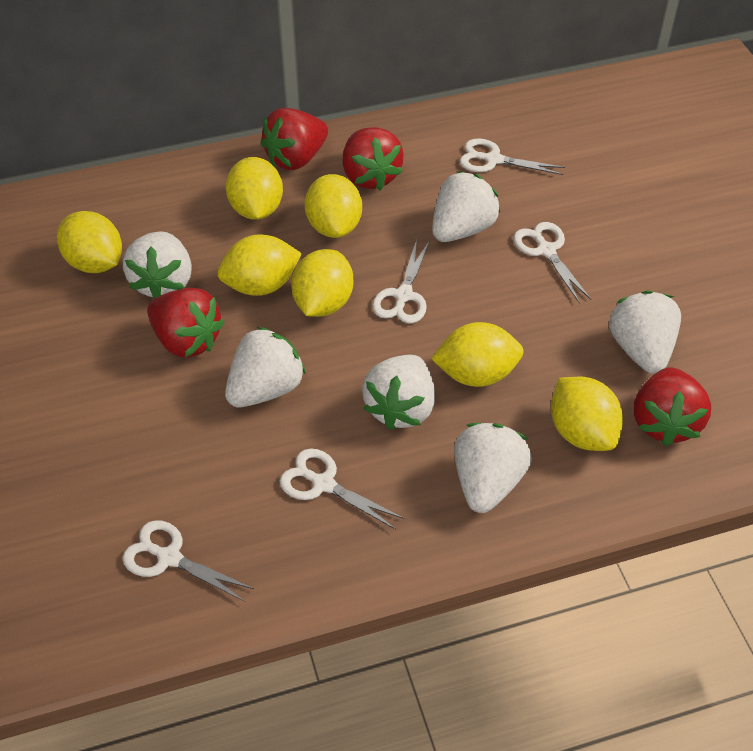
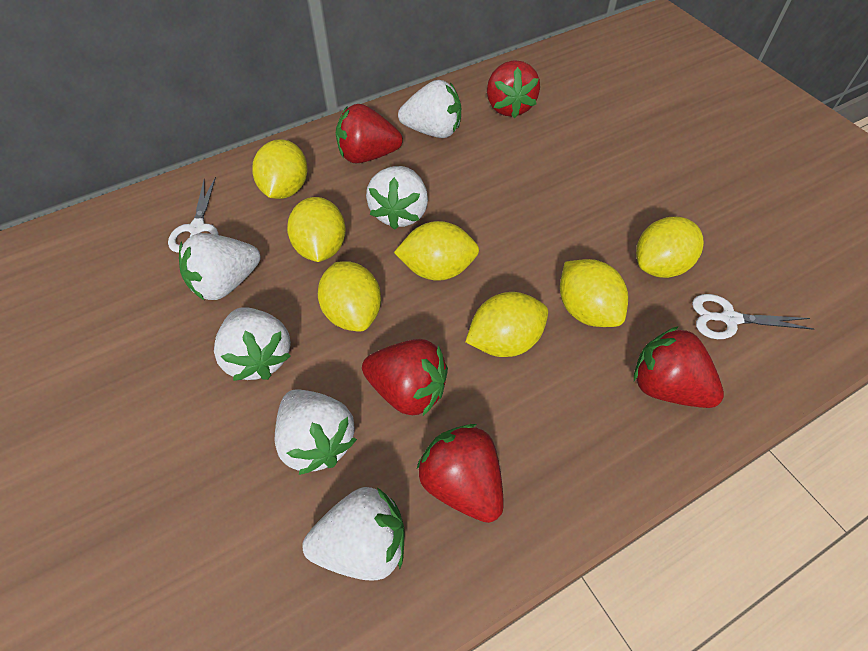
red strawberry: [147,288,224,358] [260,108,328,170] [342,127,404,190] [634,367,711,446] = 4 -> [336,104,403,163] [362,339,448,416] [417,424,504,523] [487,60,540,118] [634,326,724,408] = 5
white scissors: [122,520,254,602] [280,449,404,530] [372,240,430,324] [460,138,565,175] [514,222,591,303] = 5 -> [168,177,219,253] [692,294,814,339] = 2

